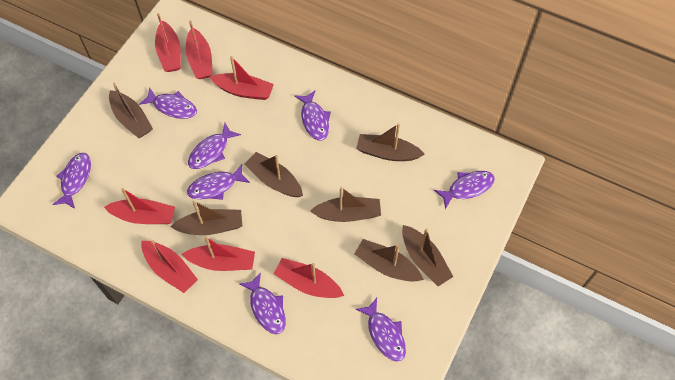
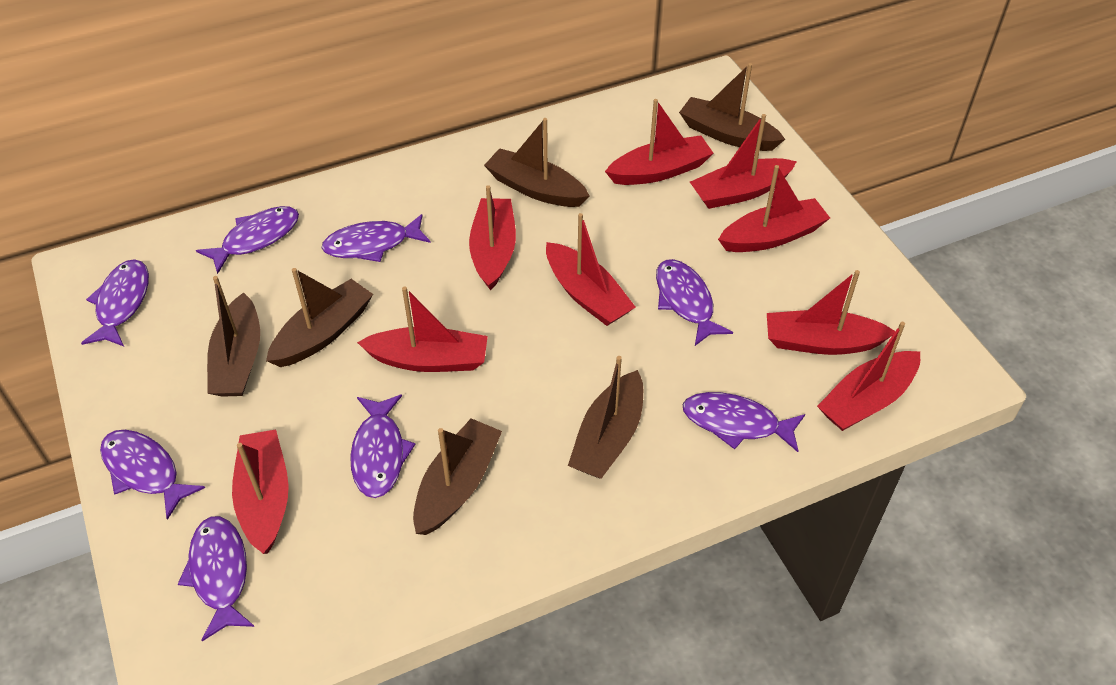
brown boat: [109,83,153,138] [170,201,242,235] [245,152,303,197] [310,187,381,222] [354,239,424,282] [356,124,425,161] [402,225,453,286] = 7 -> [207,276,260,397] [266,268,373,367] [413,418,502,535] [484,118,590,207] [568,356,643,479] [679,63,785,151] = 6
red boat: [104,188,175,224] [141,240,198,293] [155,13,181,72] [182,236,255,271] [185,20,213,79] [209,56,274,100] [273,258,344,298] = 7 -> [232,430,289,554] [357,286,488,372] [469,185,516,291] [546,213,636,326] [605,99,714,185] [690,114,797,209] [718,165,830,252] [767,270,895,355] [817,322,920,431] = 9

